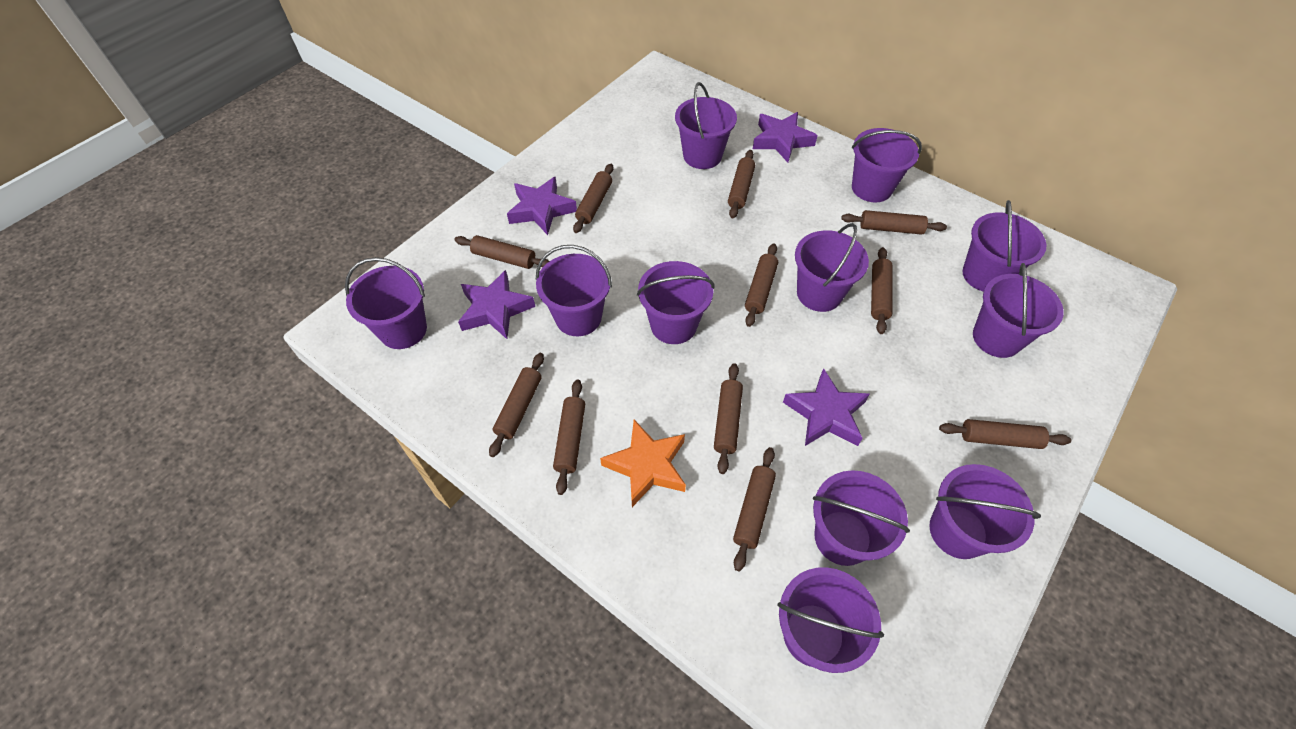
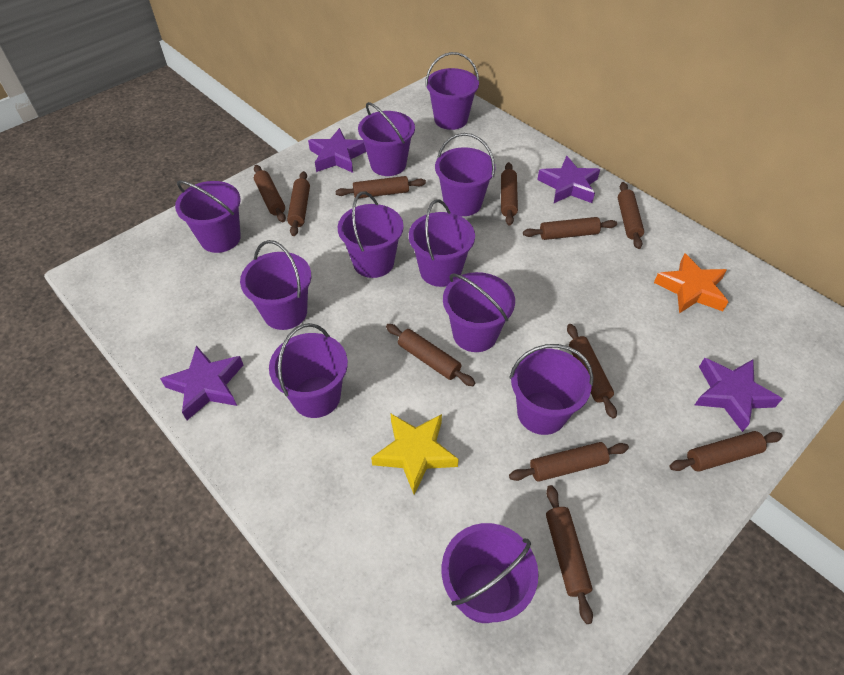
yellow star: none = 0 -> [371,413,459,495] = 1

